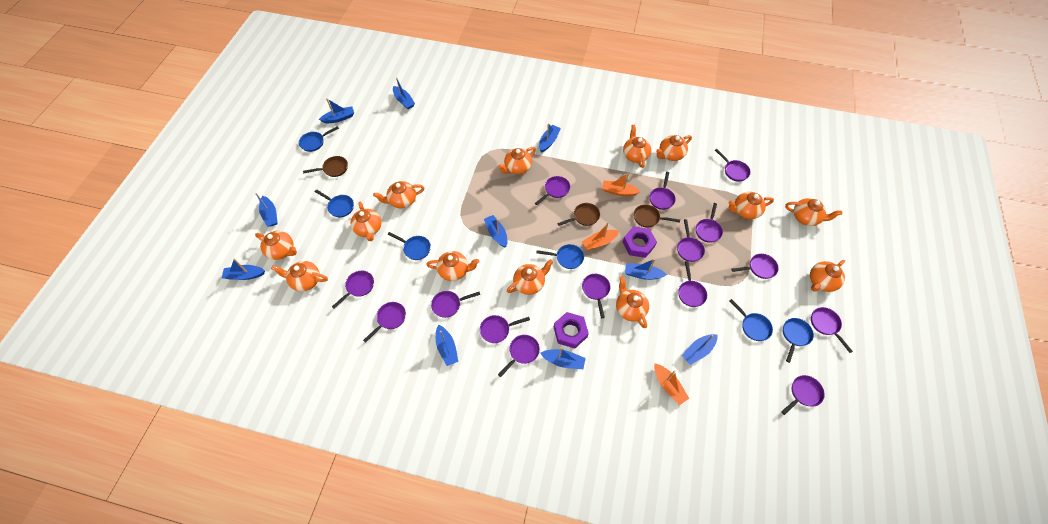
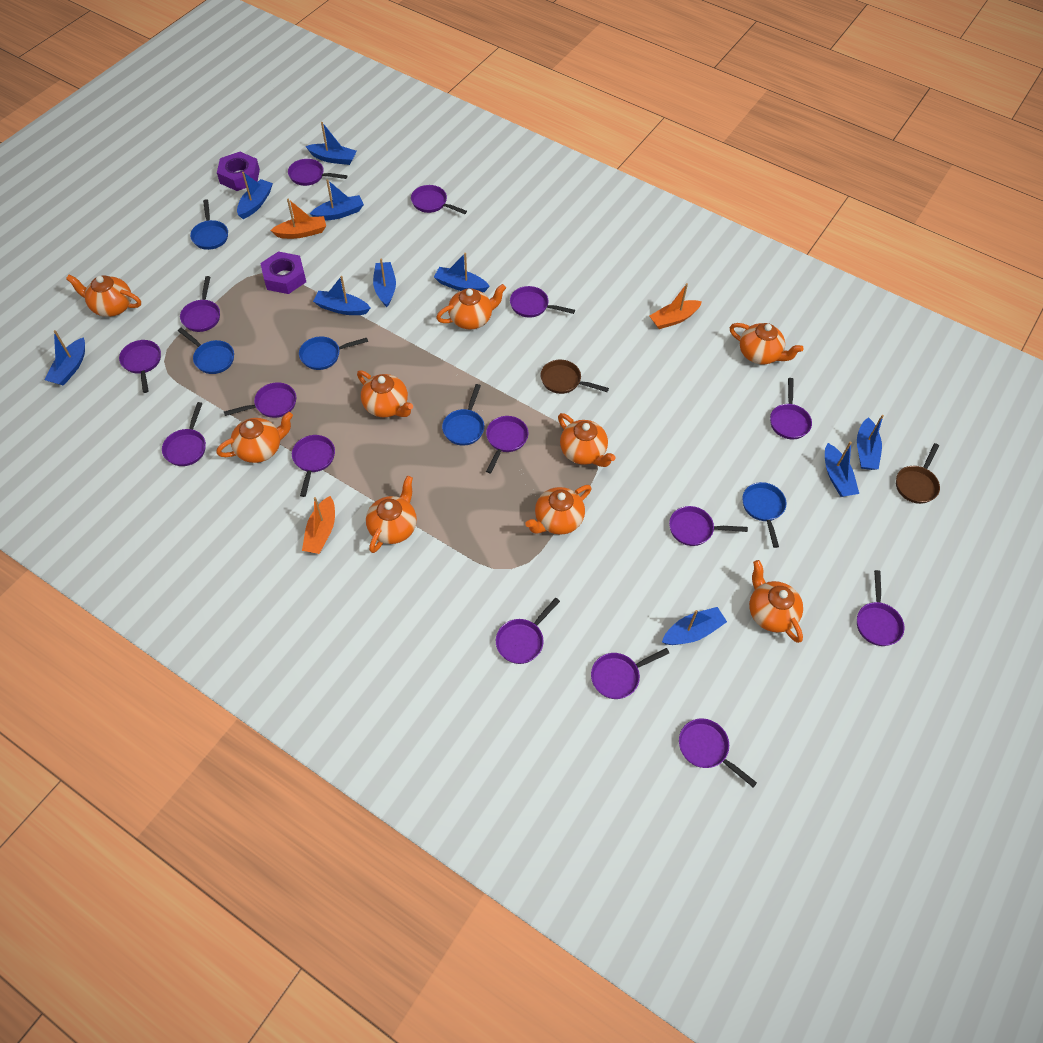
blue pan: [299,126,339,152] [315,189,354,217] [388,232,431,260] [537,244,584,269] [729,299,773,341] [783,318,814,363] = 6 -> [178,328,234,374] [190,199,228,250] [299,337,368,370] [442,384,484,446] [742,482,786,548] = 5
brown pan: [303,156,348,177] [557,203,600,226] [634,204,680,228] = 3 -> [540,360,609,394] [896,443,940,504] = 2
orange teapot: [255,231,297,260] [271,261,328,291] [350,202,382,241] [373,181,424,208] [426,251,479,281] [498,147,536,174] [507,259,553,295] [616,276,649,328] [623,125,651,168] [656,135,692,161] [728,192,774,219] [785,198,842,226] [810,260,845,292] = 13 -> [66,275,141,317] [216,412,293,463] [357,370,413,417] [366,476,417,553] [436,284,506,330] [525,485,591,535] [558,413,616,467] [730,323,803,364] [749,560,803,643] = 9

